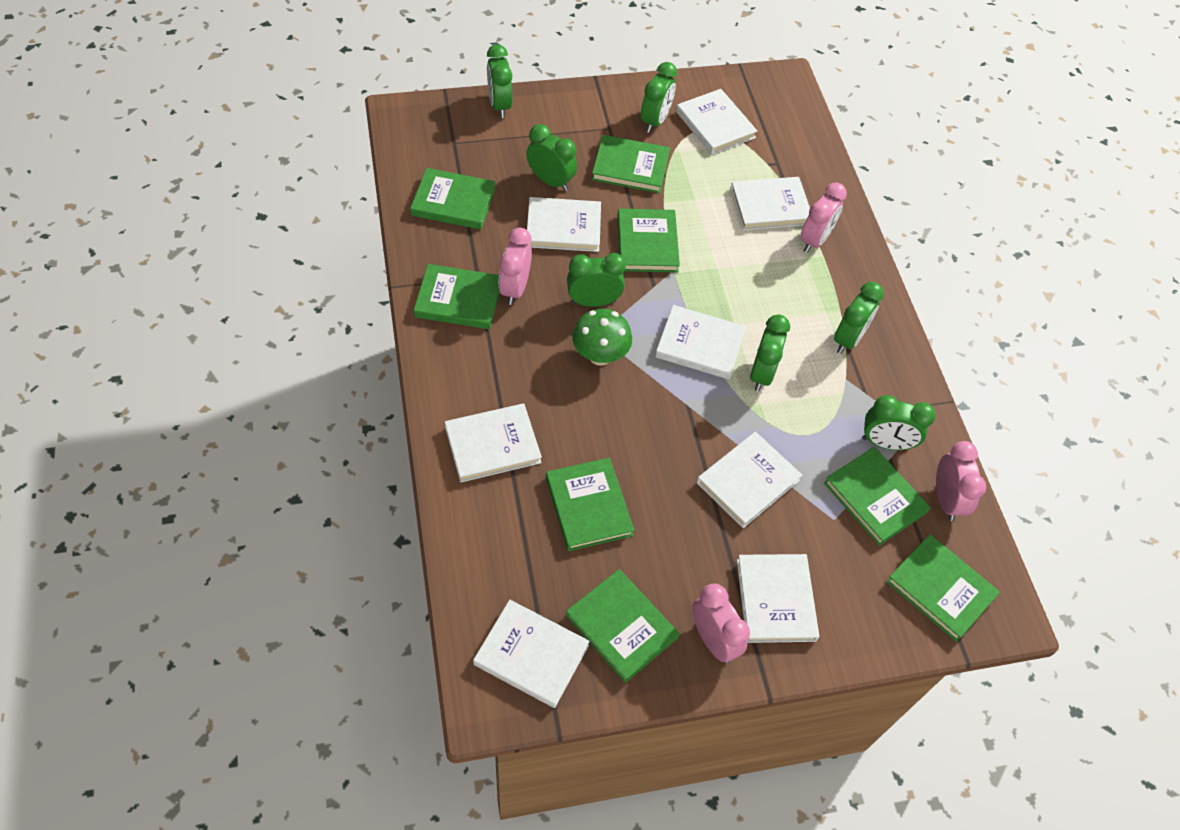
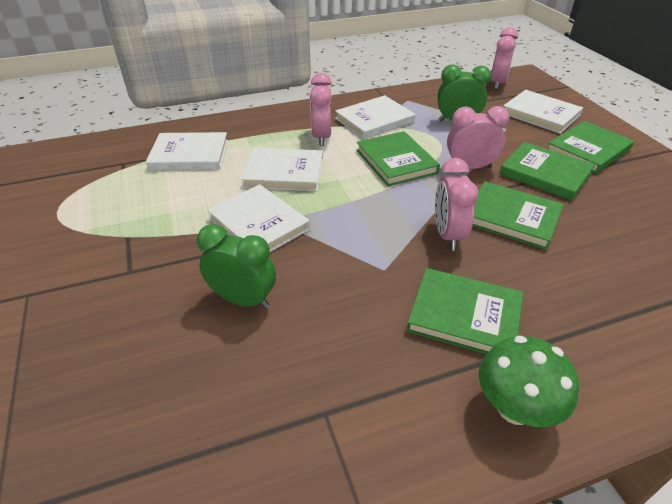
green book: [410,168,496,229] [414,264,500,329] [546,458,634,551] [566,569,679,683] [591,135,670,193] [617,208,680,272] [824,447,931,546] [886,534,1000,642] = 8 -> [356,131,440,186] [406,268,523,354] [473,181,564,250] [499,142,595,201] [548,121,634,174] = 5
green clock: [487,44,512,118] [526,124,577,191] [567,253,626,307] [641,62,677,133] [750,314,790,391] [834,282,884,354] [863,395,936,450] = 7 -> [197,224,276,309] [438,64,491,121] = 2
white book: [445,404,542,482] [473,600,590,708] [527,197,601,252] [655,305,746,380] [676,89,758,155] [697,432,802,528] [730,177,810,230] [737,554,819,643] = 8 -> [146,132,228,171] [207,184,310,252] [241,148,323,191] [335,95,415,139] [503,90,583,134] = 5

